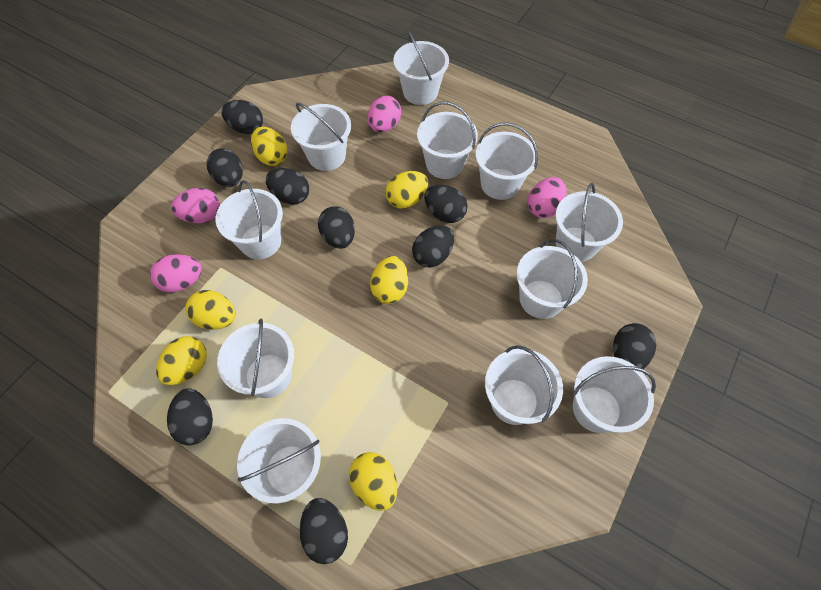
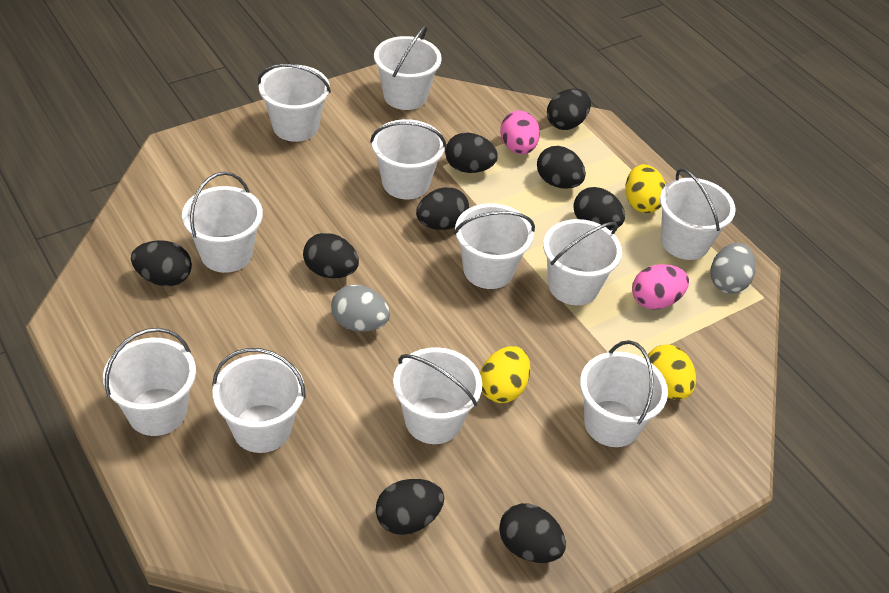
grey egg: none = 0 -> [331,285,390,332] [710,243,756,294] = 2
pink egg: [150,254,202,293] [171,188,220,223] [368,96,401,133] [528,177,566,218] = 4 -> [500,110,540,154] [632,264,689,310] = 2
yellow egg: [156,336,207,385] [186,290,235,330] [251,127,287,166] [349,452,397,511] [370,256,408,304] [386,171,428,209] = 6 -> [480,346,530,403] [625,164,666,213] [648,345,696,400] = 3

